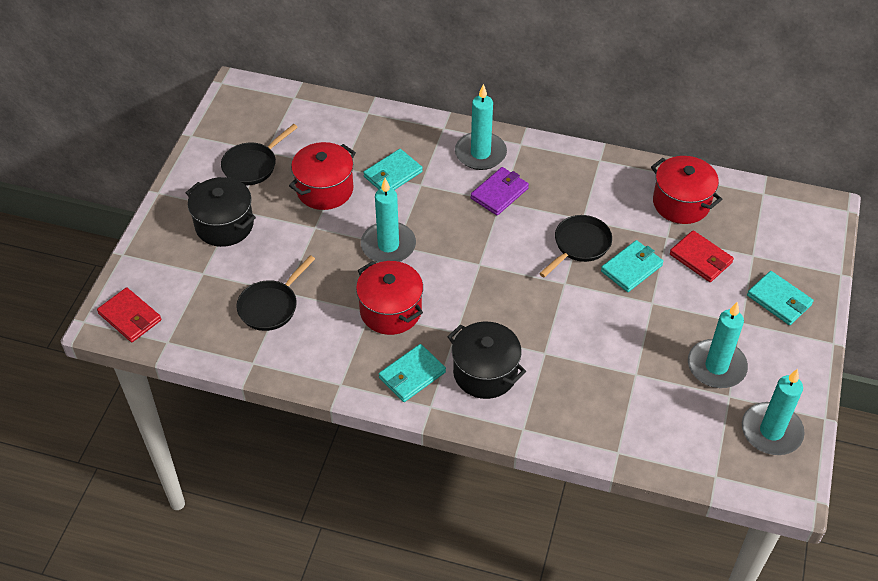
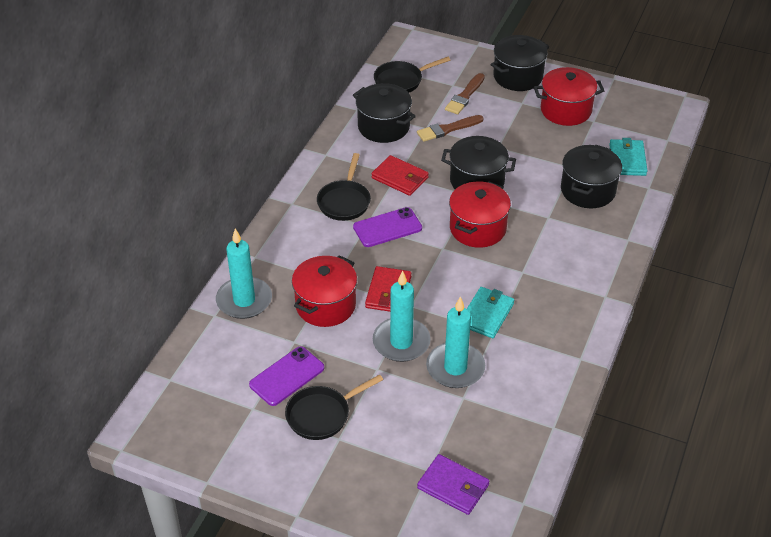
black pot: [186,177,256,247] [447,322,526,399] = 2 -> [353,83,416,143] [441,136,516,189] [491,35,550,91] [561,145,622,208] = 4
brown brush: none = 0 -> [417,115,484,142] [445,73,485,114] = 2
purple phone: none = 0 -> [249,346,324,406] [353,207,422,247] = 2
turquoise candle: [361,178,416,263] [455,84,507,170] [688,302,748,388] [742,369,805,455] = 4 -> [216,229,272,319] [373,270,431,362] [426,296,485,388] = 3
turquoise wallet: [363,149,423,190] [379,344,446,402] [601,240,663,292] [747,271,814,325] = 4 -> [467,287,514,338] [609,138,648,176] = 2

